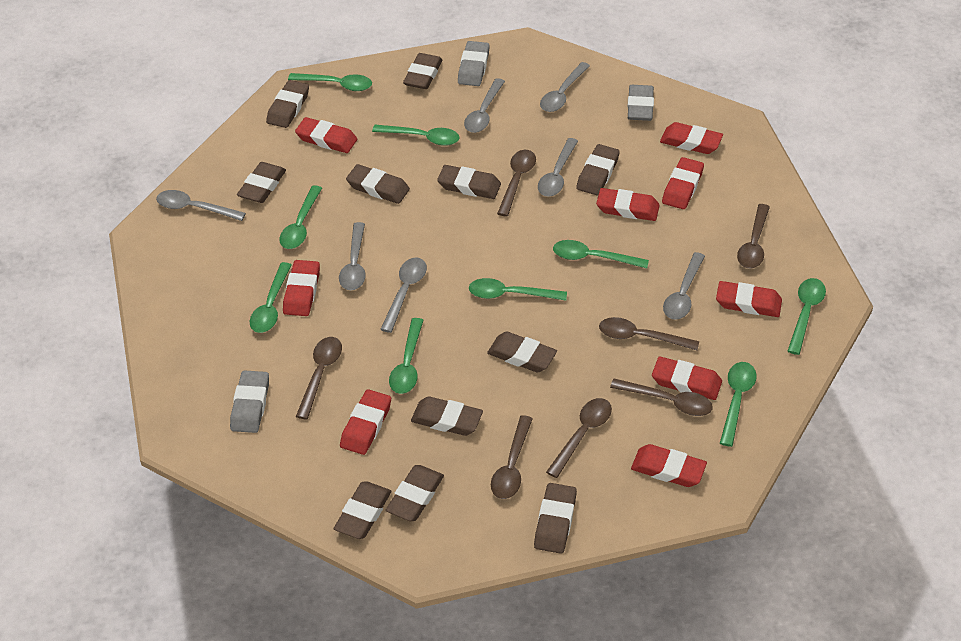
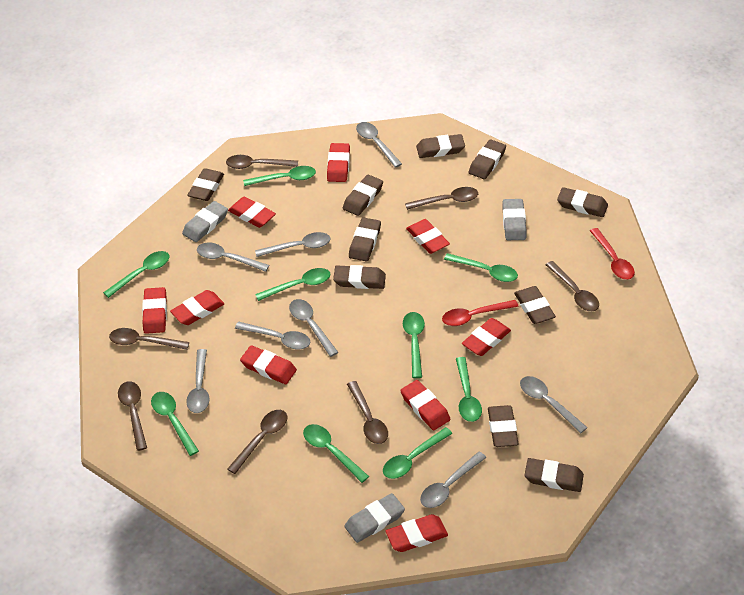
brown eraser: [237,162,286,203] [266,80,309,128] [334,481,391,539] [346,164,410,204] [386,465,444,521] [403,53,442,89] [411,396,483,436] [437,165,501,199] [487,331,557,373] [534,483,577,554] [576,144,620,195] = 11 -> [187,168,224,201] [333,265,386,289] [343,175,383,216] [349,217,381,261] [416,134,465,158] [469,139,506,179] [488,405,519,447] [514,286,556,324] [524,458,584,492] [557,187,608,217] = 10
grey spoon: [156,190,246,221] [339,222,366,290] [380,258,427,333] [464,78,505,133] [538,138,578,197] [540,62,590,112] [663,252,705,320] = 7 -> [186,349,210,413] [197,243,269,272] [235,322,310,349] [255,232,330,257] [289,299,338,357] [356,122,402,168] [420,451,486,508] [520,376,588,433] = 8
red spoon: none = 0 -> [442,300,519,326] [590,228,635,280] = 2

